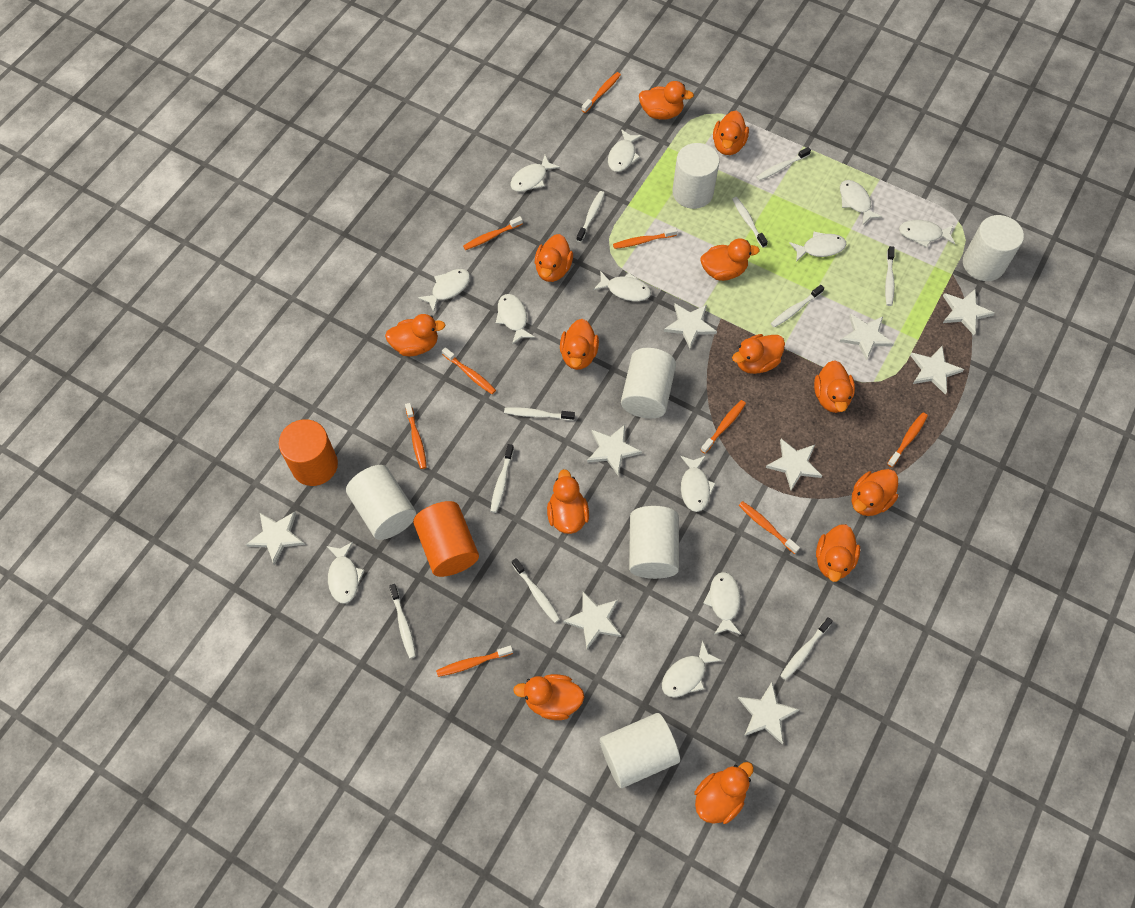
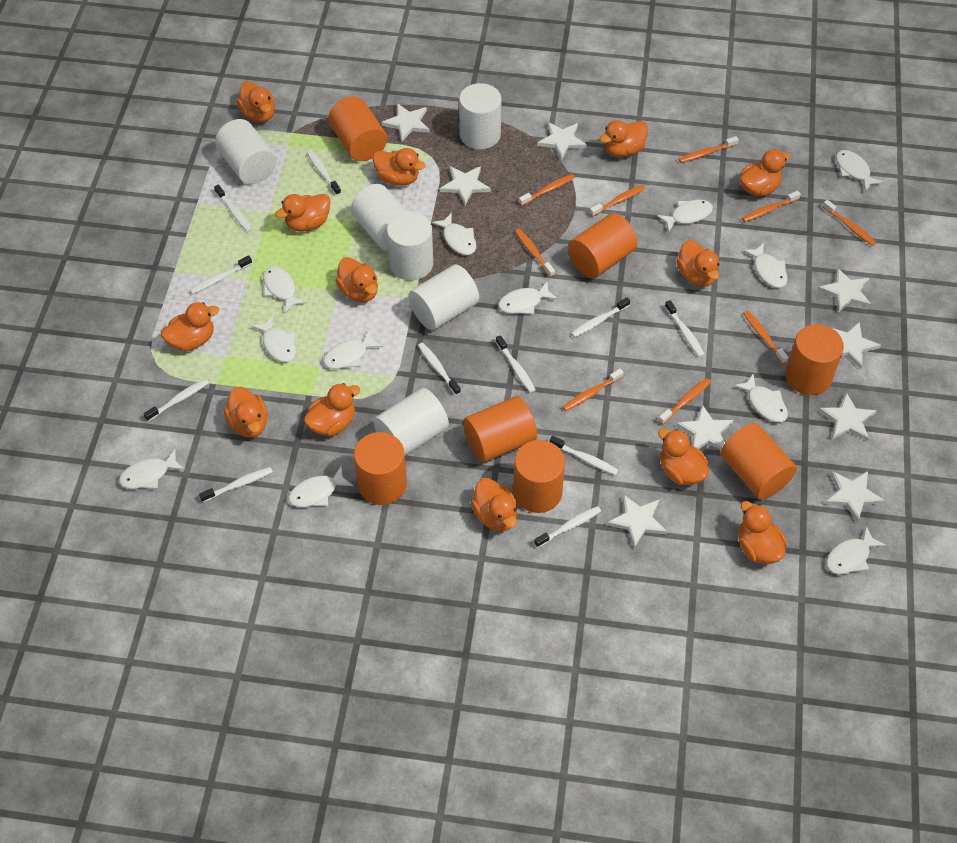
orange cylinder: [279,419,338,486] [413,501,479,577] = 2 -> [329,96,387,161] [354,432,407,505] [463,396,537,462] [513,440,565,513] [568,213,637,278] [721,423,797,499] [785,324,844,395] = 7
white toothbrush: [389,584,416,658] [490,444,514,513] [504,407,575,421] [512,558,560,623] [576,191,605,242] [732,197,768,248] [756,147,811,181] [771,285,824,328] [780,617,833,680] [885,246,895,306] = 10 -> [143,379,209,421] [190,255,252,294] [199,467,273,502] [214,185,253,232] [307,151,341,195] [418,342,461,395] [496,335,536,393] [534,506,601,548] [550,436,619,475] [571,297,630,338] [665,300,705,357] = 11

